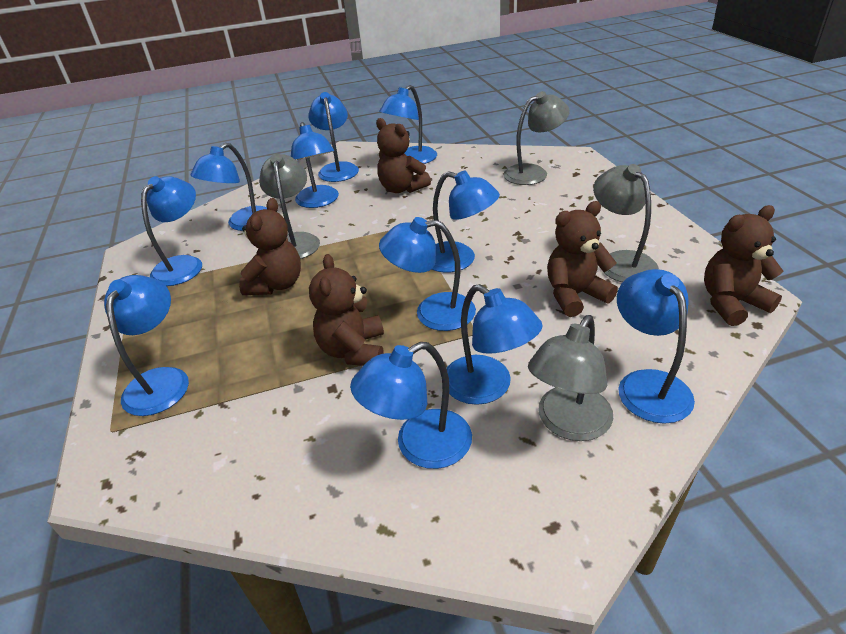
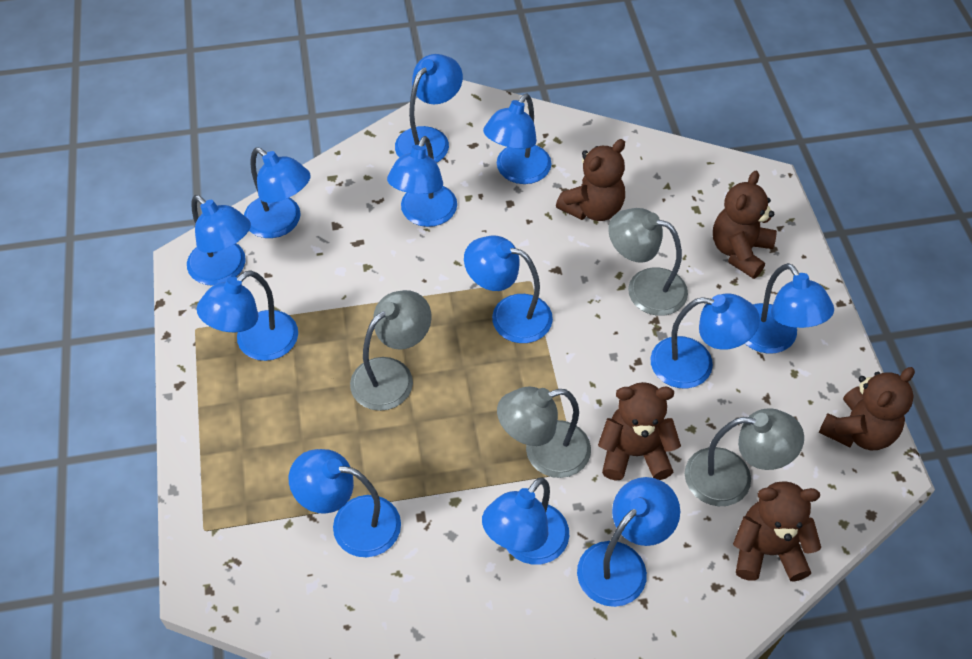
blue lamp: [104,275,189,416] [141,176,202,286] [190,143,267,231] [291,122,339,208] [308,92,359,182] [350,342,472,469] [379,85,437,164] [379,217,476,331] [431,170,500,273] [446,284,543,405] [617,269,695,424] = 11 -> [187,195,251,286] [197,270,298,361] [244,147,311,238] [289,449,401,557] [387,136,457,227] [395,54,463,163] [464,235,553,343] [482,478,569,565] [483,94,551,184] [577,477,680,607] [650,293,760,388] [745,263,834,354] = 12

